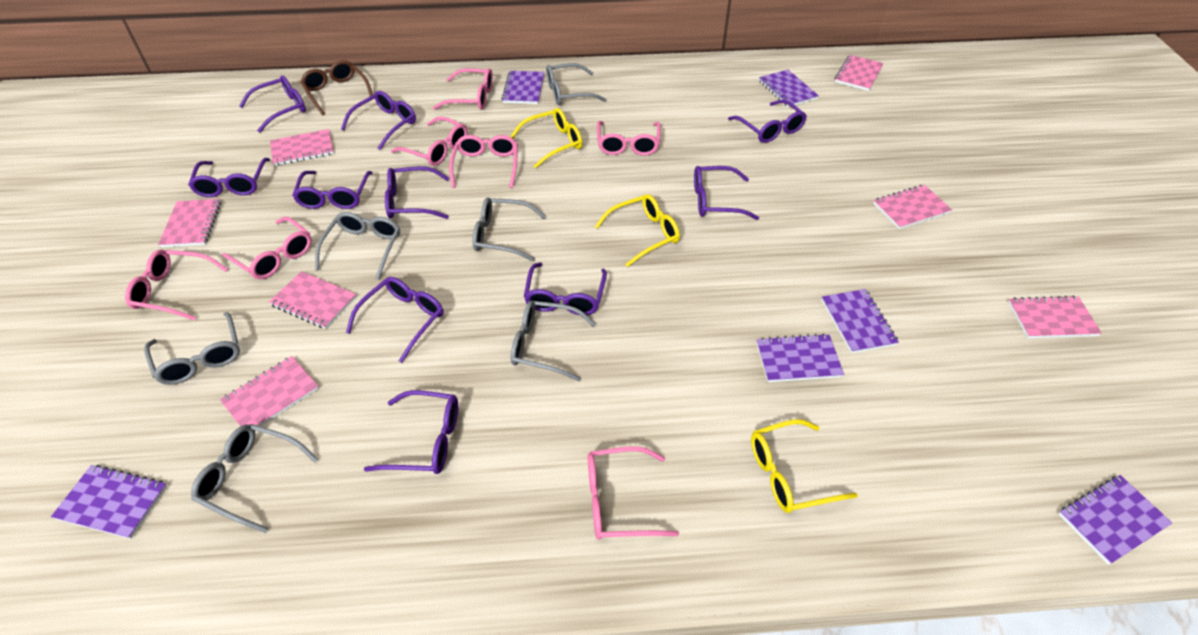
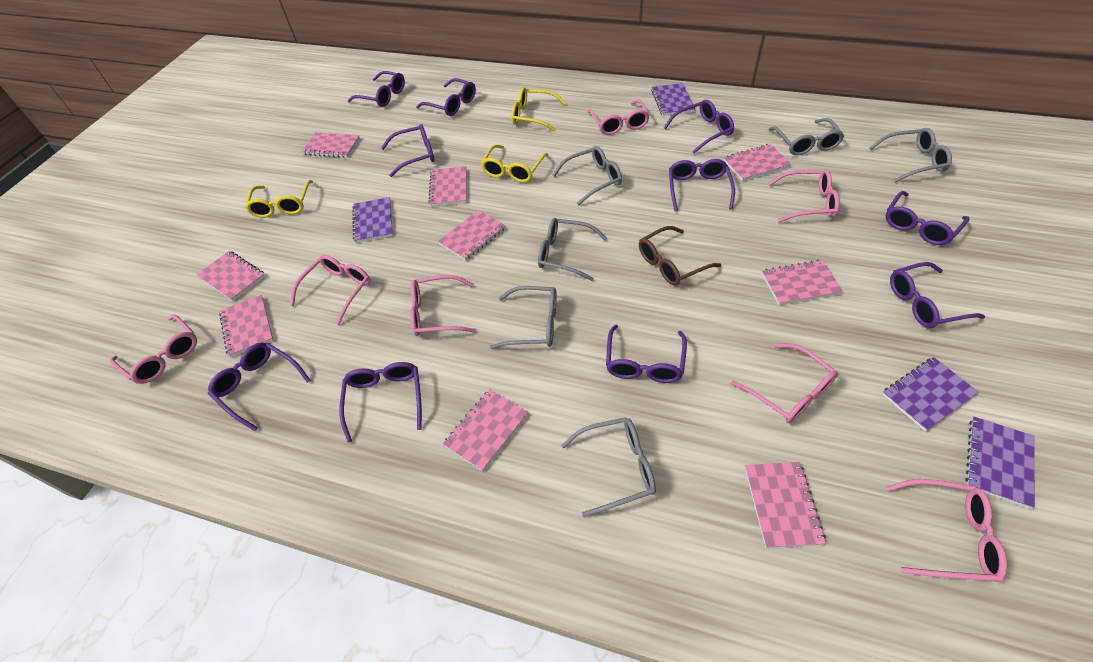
pink notebook: [158,199,221,247] [220,356,319,426] [269,271,356,329] [270,129,334,166] [835,55,884,91] [873,185,952,229] [1008,296,1102,338] = 7 -> [196,251,265,301] [219,295,273,357] [302,132,360,158] [428,166,467,206] [438,210,506,261] [443,389,528,471] [724,144,791,181] [745,462,826,548] [762,260,843,305] = 9
purple notebook: [51,465,167,539] [501,71,544,104] [756,333,844,382] [759,70,819,107] [821,289,899,353] [1058,475,1172,565] = 6 -> [352,197,393,243] [651,83,695,116] [882,357,979,432] [965,417,1035,509] = 4

